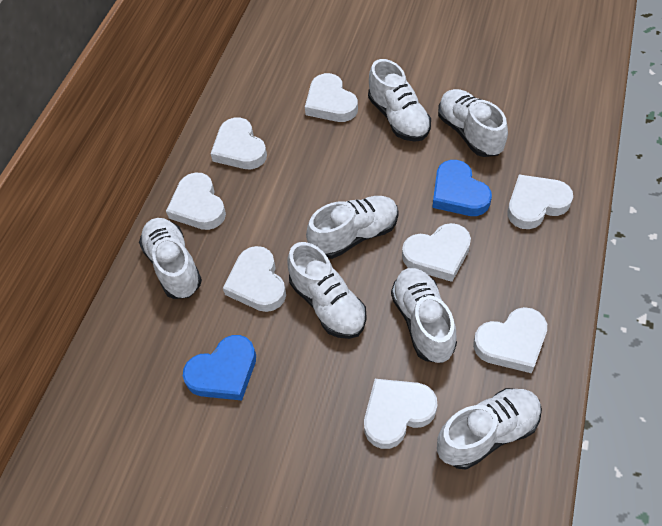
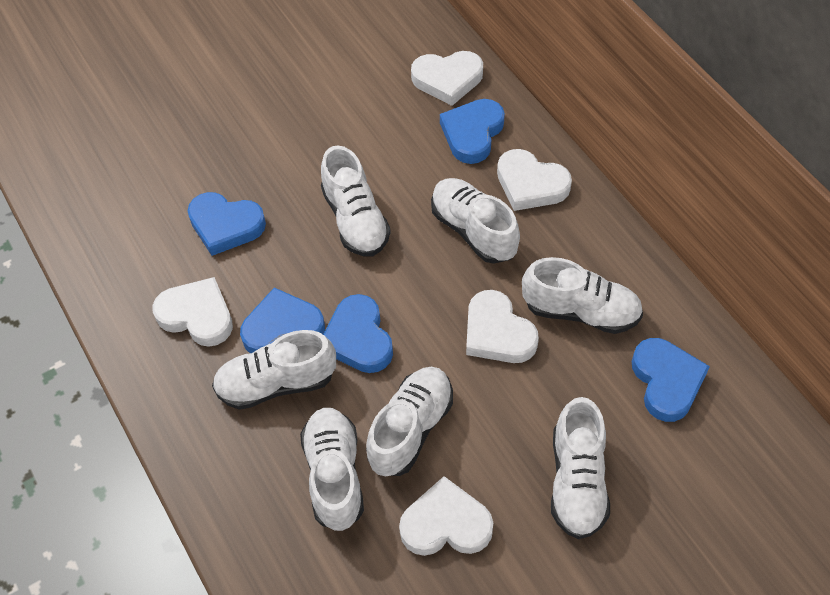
blue heart: [183,335,256,401] [432,160,492,216] = 2 -> [187,192,266,256] [240,288,325,353] [323,294,393,373] [440,99,505,164] [632,338,710,422] = 5
white heart: [166,172,226,230] [210,118,267,169] [223,246,286,312] [305,73,358,122] [364,379,438,449] [402,223,471,282] [473,307,547,373] [507,175,573,229] = 8 -> [153,277,233,347] [399,476,493,556] [411,51,483,106] [466,290,539,363] [497,149,572,211] = 5

